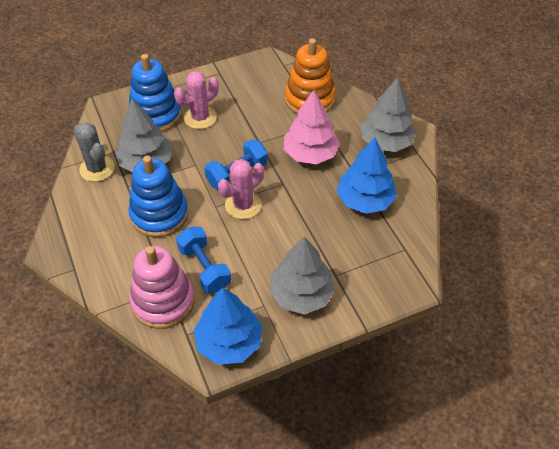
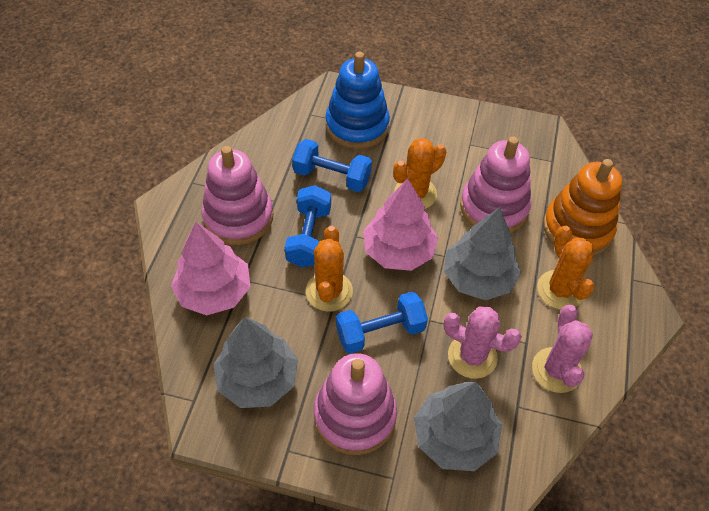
blue dumbbell: [176,227,231,294] [204,139,268,190] = 2 -> [285,185,331,267] [292,139,372,192] [336,292,428,354] = 3
blue stacking toy: [128,156,188,237] [129,54,182,132] = 2 -> [325,52,390,149] = 1
blue tree: [193,287,262,365] [337,138,397,214] = 2 -> none = 0
grey cactus: [73,122,115,182] = 1 -> none = 0
orange cactus: none = 0 -> [306,226,353,312] [393,138,446,209] [537,226,595,310] = 3
pink stacking toy: [130,246,195,329] = 1 -> [201,146,273,245] [314,353,397,455] [460,137,531,233] = 3
pink tree: [284,90,340,164] = 1 -> [171,222,250,315] [363,179,438,271] = 2

